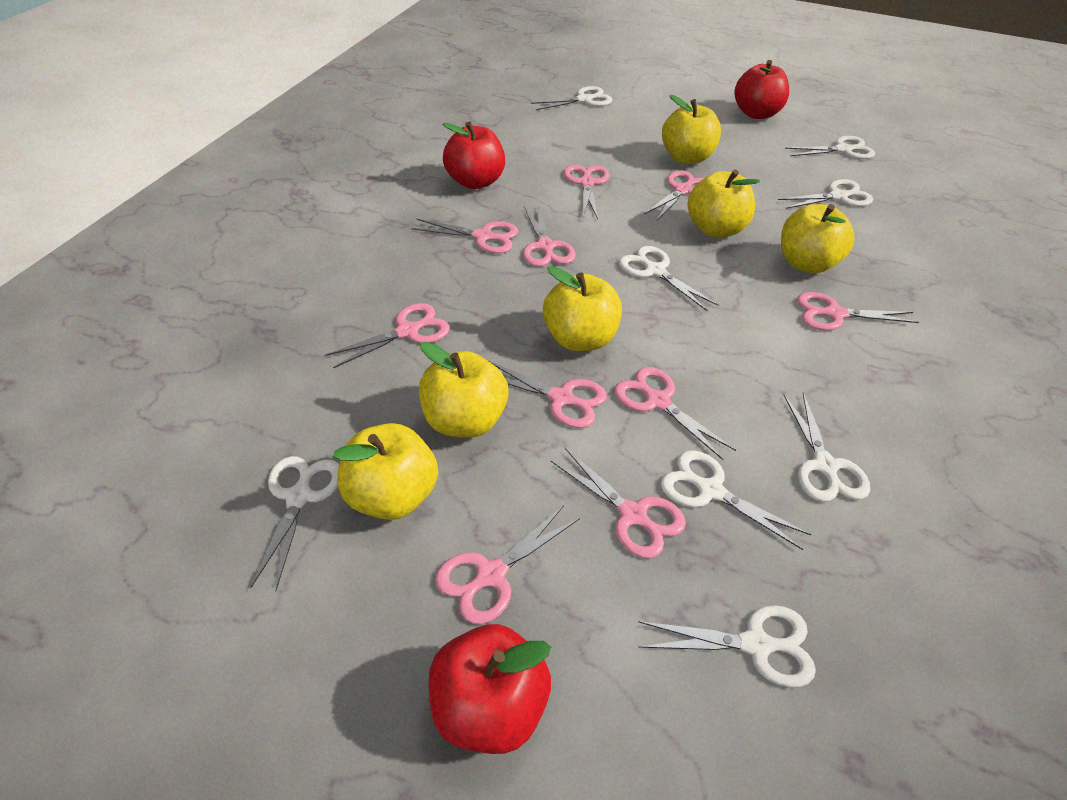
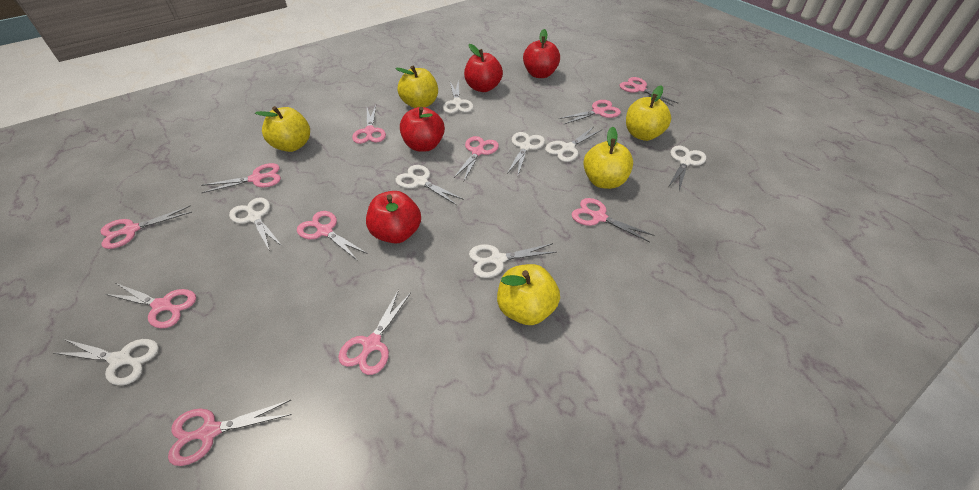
pink scissors: [325,303,450,368] [411,219,518,253] [435,505,580,624] [487,360,607,428] [523,203,576,267] [550,448,686,558] [563,165,609,219] [614,367,736,460] [644,170,704,220] [797,292,919,331] = 10 -> [101,205,192,249] [105,283,196,328] [168,400,291,466] [201,163,281,193] [297,211,368,261] [338,290,411,375] [352,106,386,144] [453,136,499,181] [559,100,621,124] [572,198,655,242] [620,77,678,106] = 11
red apple: [429,624,551,754] [442,121,505,189] [734,60,789,119] = 3 -> [366,191,421,244] [400,107,445,152] [464,44,503,92] [523,29,560,78] = 4
yellow apple: [333,423,438,520] [419,342,509,438] [543,266,622,351] [662,95,721,164] [687,170,760,237] [781,204,855,274] = 6 -> [255,106,310,152] [395,66,438,108] [497,264,560,325] [583,127,633,189] [626,85,671,141] = 5

